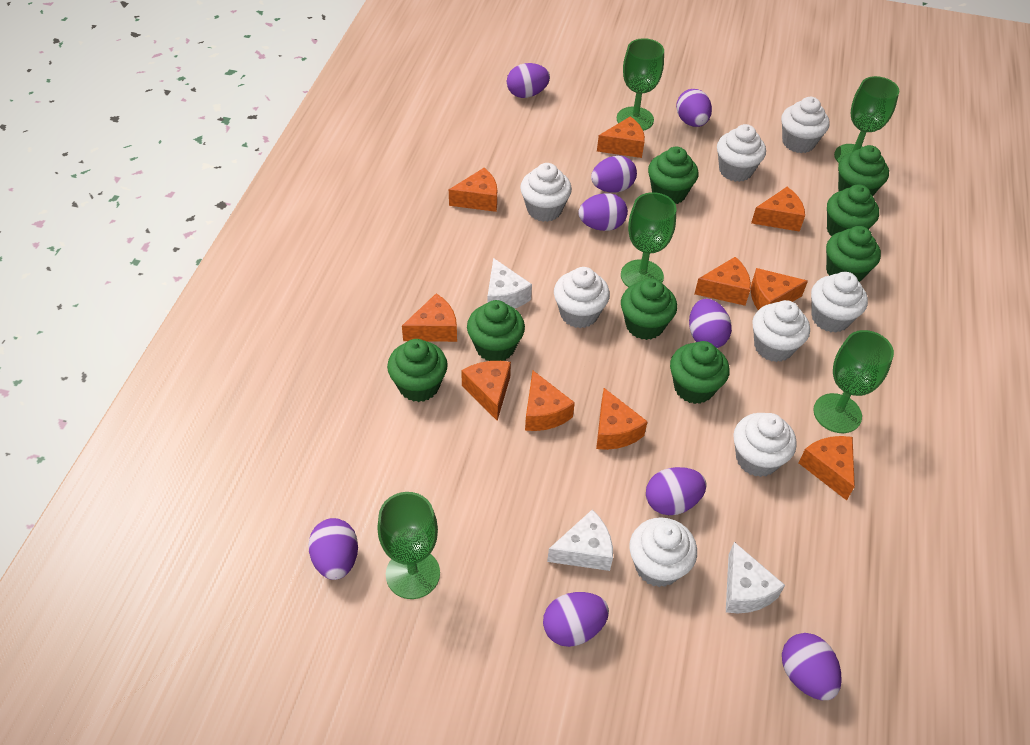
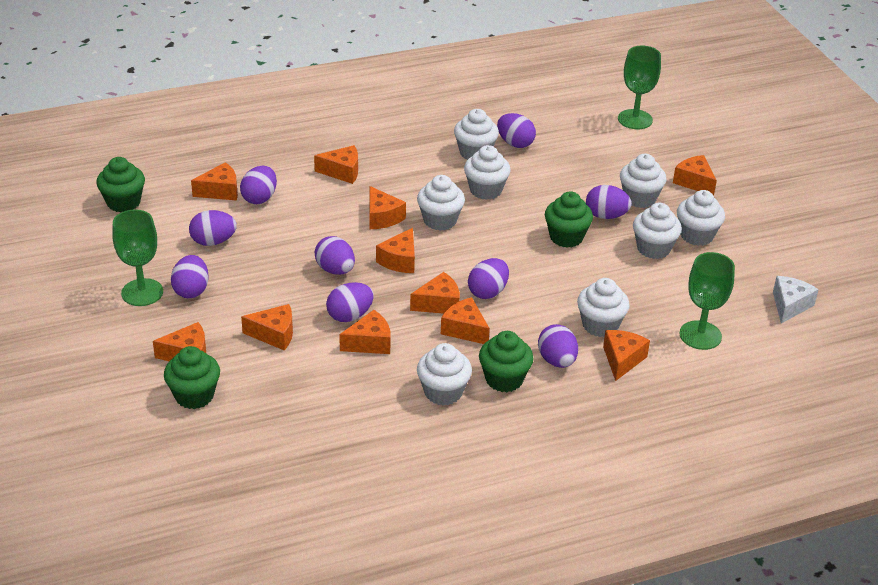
green cupcake: [387,339,448,402] [467,300,525,361] [621,278,677,340] [648,147,699,204] [670,341,730,404] [826,226,881,282] [827,184,879,236] [838,145,889,196] = 8 -> [97,157,145,213] [164,346,220,409] [479,331,534,392] [545,191,593,248] = 4
green goblet: [377,492,440,599] [617,38,664,131] [621,192,677,287] [813,330,894,433] [834,76,899,163] = 5 -> [112,209,163,306] [618,46,661,129] [680,252,735,350] = 3
orange cheese: [402,293,457,342] [449,168,497,212] [461,361,511,421] [525,371,575,431] [596,388,648,450] [597,116,645,158] [694,257,751,306] [751,187,805,232] [751,268,808,310] [799,436,855,500] = 10 -> [153,322,206,361] [191,162,238,201] [241,304,293,351] [314,145,358,184] [339,310,390,354] [369,186,406,229] [376,228,415,273] [410,272,460,314] [441,297,490,344] [603,330,650,381] [673,155,717,196] = 11
white cheese: [487,258,532,309] [547,510,613,571] [726,542,785,613] = 3 -> [773,276,819,323] = 1

